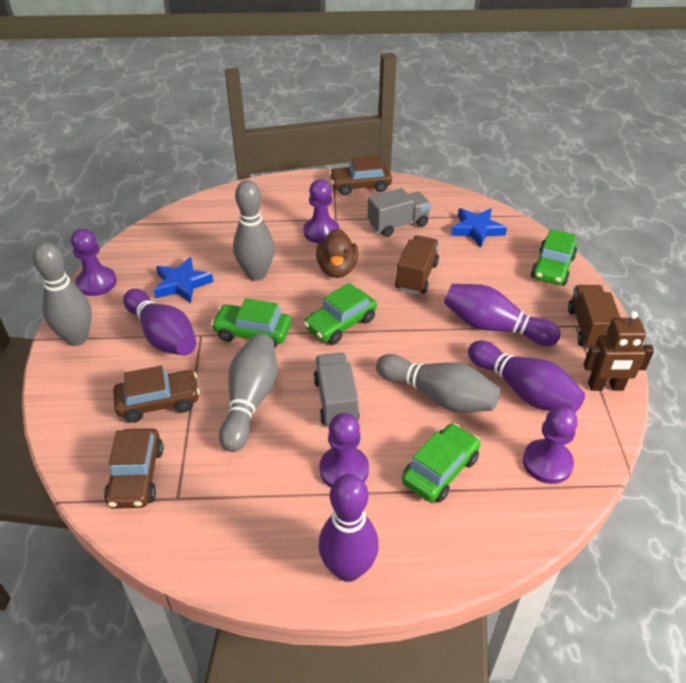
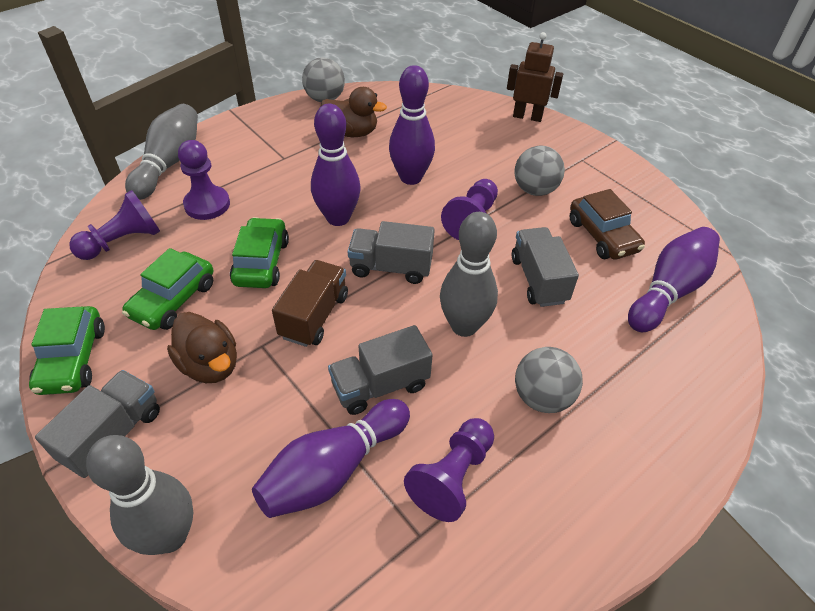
blue star: [154,257,213,303] [451,208,507,248] = 2 -> none = 0
brown car: [104,428,163,509] [113,366,200,423] [329,156,392,195] = 3 -> [570,189,645,260] = 1
brown duck: [316,229,358,278] = 1 -> [167,312,237,383] [321,87,387,137] = 2
brown truck: [395,235,439,294] [568,285,621,348] = 2 -> [272,260,348,347] = 1
green car: [211,298,291,347] [304,283,377,344] [402,423,480,503] [531,229,577,286] = 4 -> [29,306,105,395] [122,248,213,330] [230,217,289,288] = 3
grey ball: none = 0 -> [302,57,345,102] [514,146,565,196] [515,347,583,413] = 3
grey bowling pin: [32,242,92,346] [219,334,277,452] [233,180,275,281] [376,354,500,412] = 4 -> [86,435,193,555] [125,104,198,200] [440,212,498,337] = 3
grey truck: [314,353,360,425] [368,188,431,237] = 2 -> [35,370,160,478] [328,325,432,415] [348,221,435,284] [512,227,579,307] = 4

